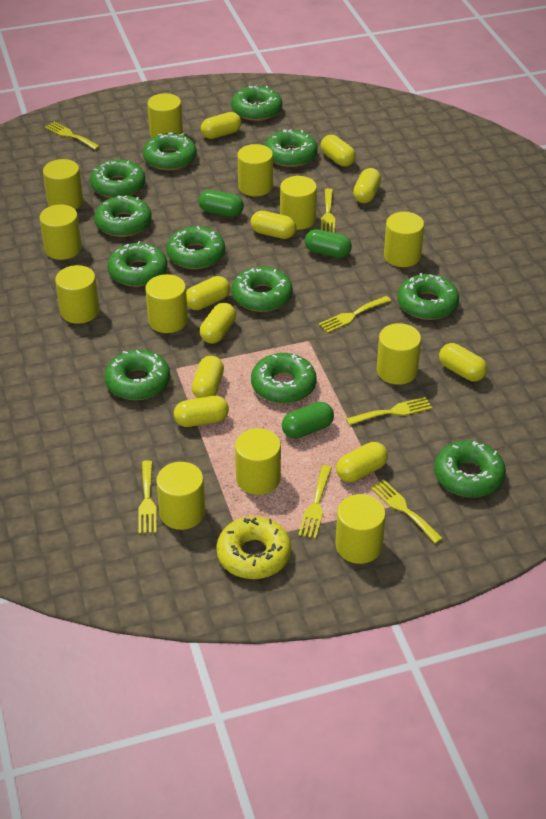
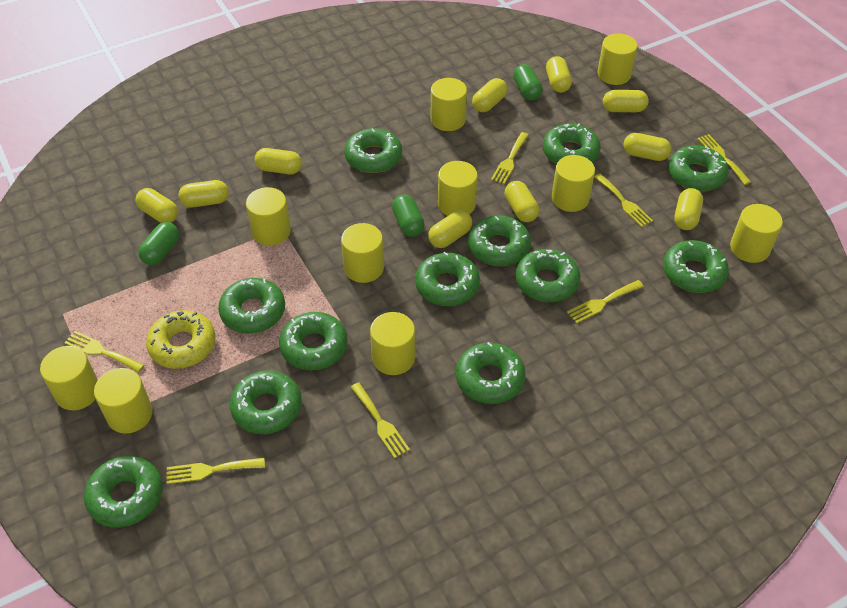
yellow cylinder: [40,204,82,260] [43,159,83,210] [55,265,100,324] [146,274,188,333] [147,93,183,138] [156,462,205,530] [235,428,281,495] [237,144,273,196] [280,176,317,230] [336,494,386,564] [377,323,421,385] [384,212,424,267] = 12 -> [40,346,98,410] [94,368,153,434] [246,187,291,246] [341,223,384,283] [370,312,415,375] [431,78,467,131] [438,161,478,216] [552,155,595,212] [598,33,637,85] [730,204,783,263] = 10

